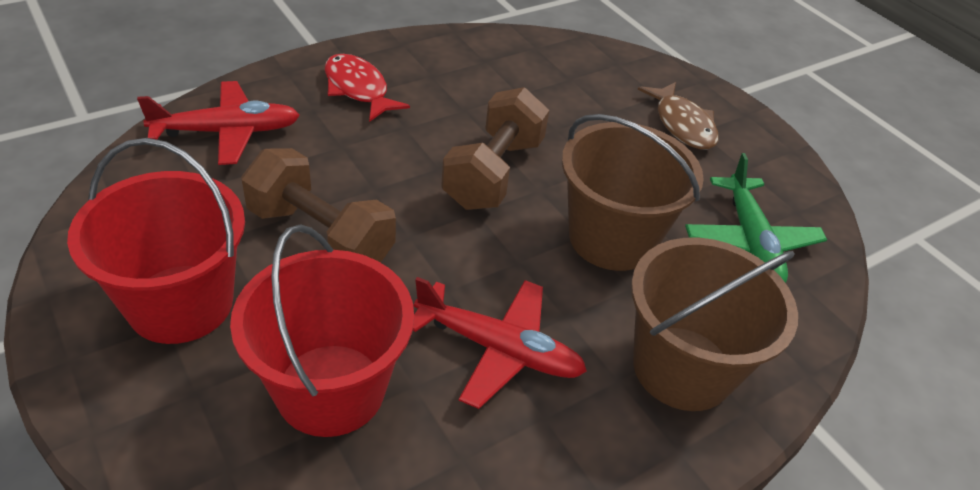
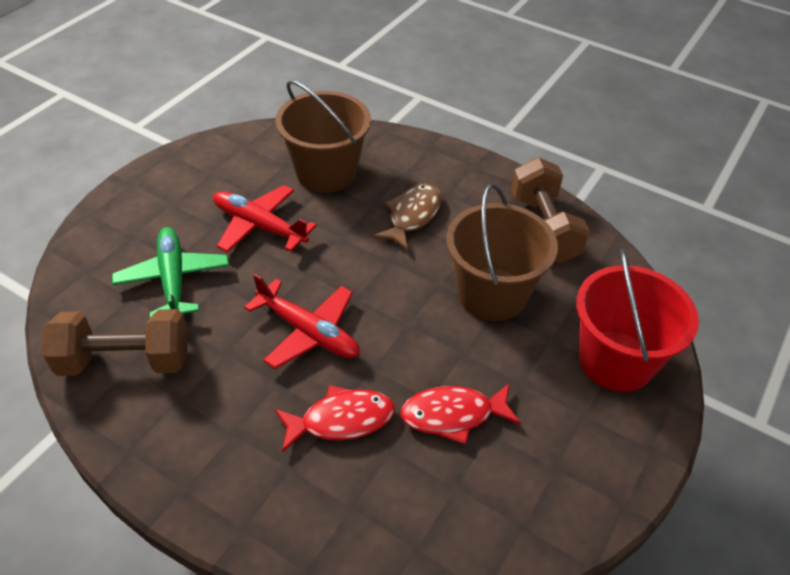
red bucket: [67,138,245,344] [230,224,414,437] = 2 -> [576,249,699,392] = 1
red fish: [325,54,410,122] = 1 -> [274,385,395,453] [400,384,521,445] = 2

